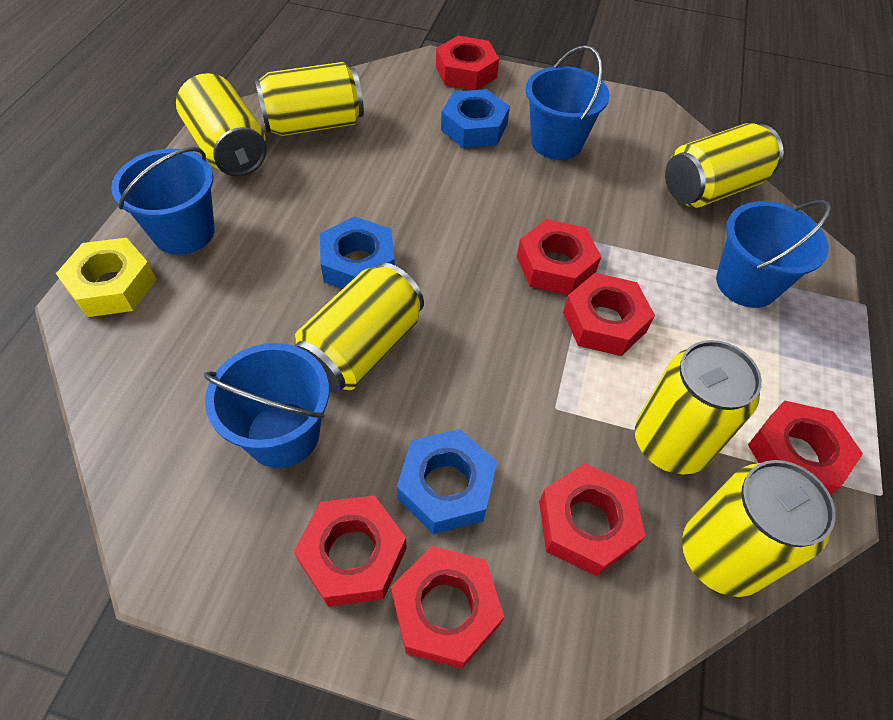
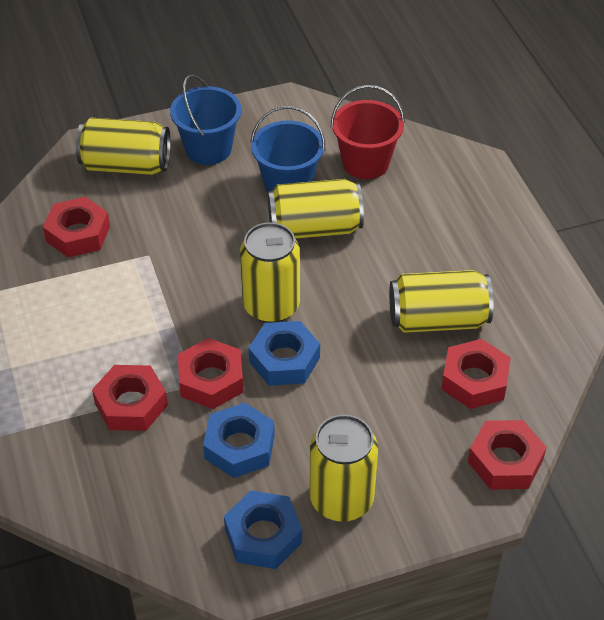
blue bucket: [111,147,215,255] [204,343,329,468] [526,45,610,160] [716,200,831,308] = 4 -> [170,75,242,165] [250,106,325,193] = 2
red bucket: none = 0 -> [331,85,405,179] = 1
red nut: [294,495,407,606] [391,546,504,669] [436,36,499,90] [517,219,601,295] [539,463,646,576] [563,273,655,356] [748,400,863,495] = 7 -> [43,197,110,257] [92,365,168,431] [178,338,244,409] [441,339,511,409] [468,420,547,490] = 5
yellow can: [176,73,267,176] [255,62,364,136] [295,263,424,393] [635,340,762,475] [665,123,784,208] [682,460,836,597] = 6 -> [76,118,171,175] [240,222,300,323] [268,179,364,239] [310,414,378,522] [389,270,493,333] = 5
yellow nut: [56,238,157,317] = 1 -> none = 0

